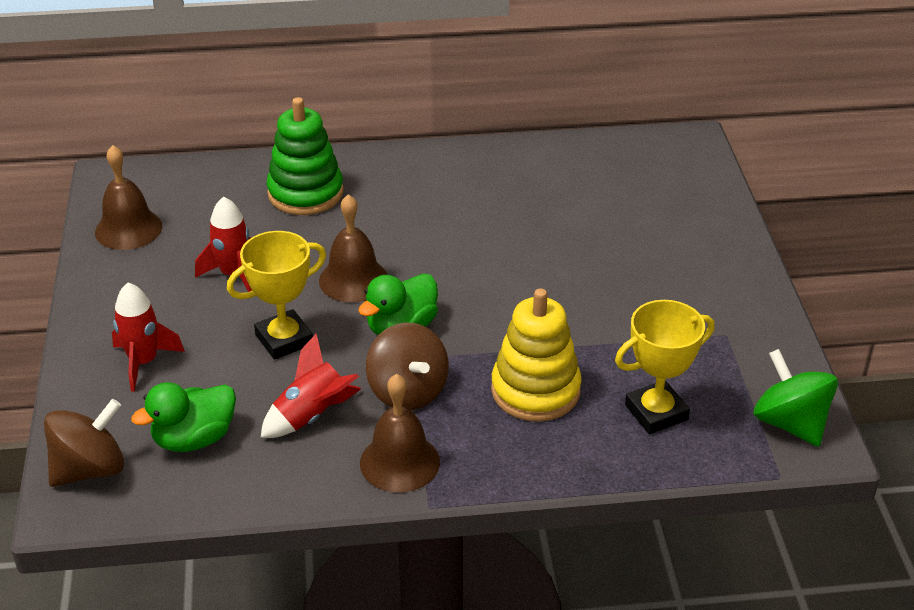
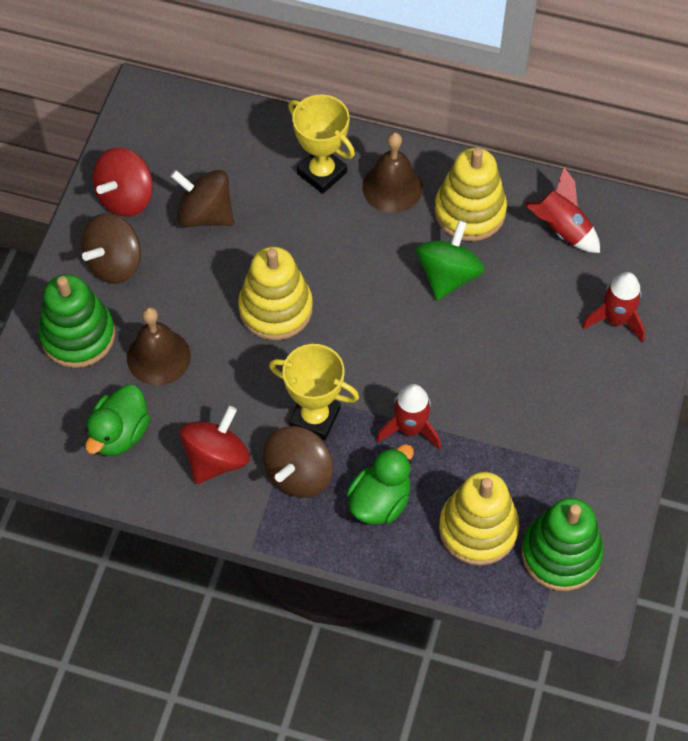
brown bell: [95,145,162,250] [319,194,388,303] [360,374,440,493] = 3 -> [127,307,191,386] [362,132,423,213] = 2
brown spinning top: [44,399,124,487] [366,323,449,410] = 2 -> [81,213,141,284] [170,170,234,227] [263,426,333,498] = 3
green stacking toy: [267,97,344,215] = 1 -> [38,274,115,368] [522,498,603,591] = 2
red spinning top: none = 0 -> [93,147,153,217] [180,406,250,484] = 2
yellow stacking toy: [491,288,581,422] = 1 -> [238,247,313,340] [434,148,507,241] [439,472,519,565] = 3

